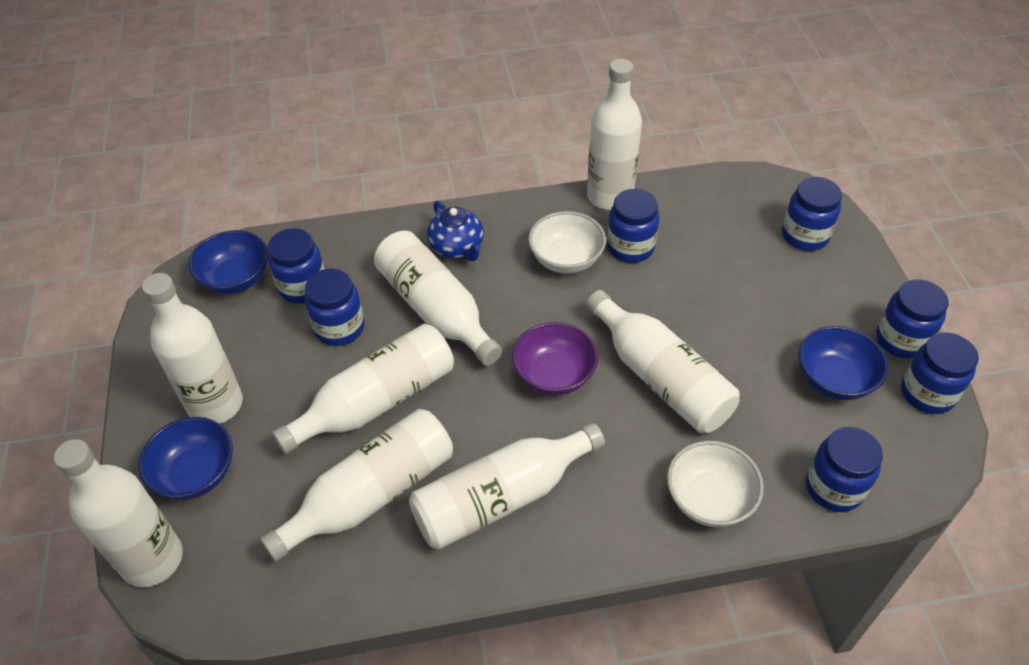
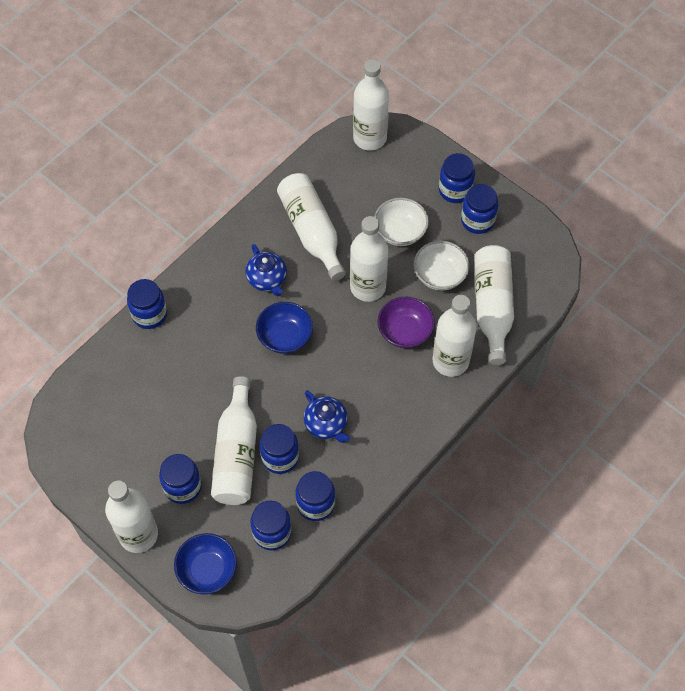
blue bowl: [138,417,233,500] [189,230,268,294] [799,326,888,400] = 3 -> [174,533,237,594] [256,302,313,354] = 2
blue teapot: [427,200,484,261] = 1 -> [245,244,287,296] [304,390,350,443] = 2
white bottle: [54,439,183,587] [142,273,243,424] [260,409,453,562] [272,324,454,454] [374,230,502,366] [409,423,605,550] [586,290,740,433] [587,59,642,210] = 8 -> [105,480,158,553] [211,376,257,505] [277,173,346,281] [350,216,388,302] [353,59,389,150] [433,295,477,377] [474,245,514,365] = 7

